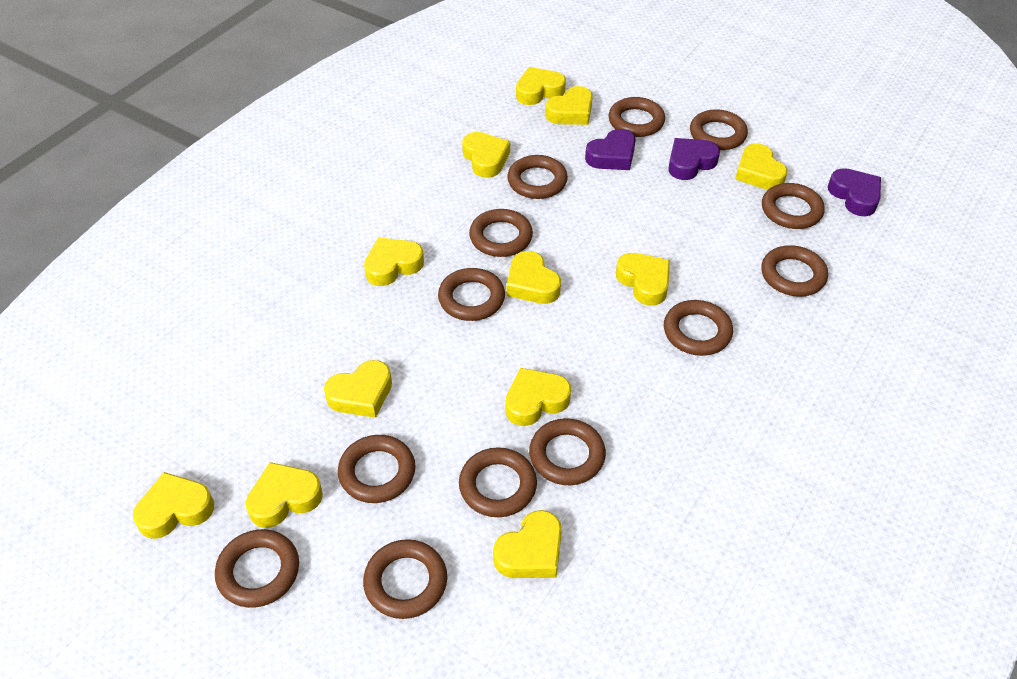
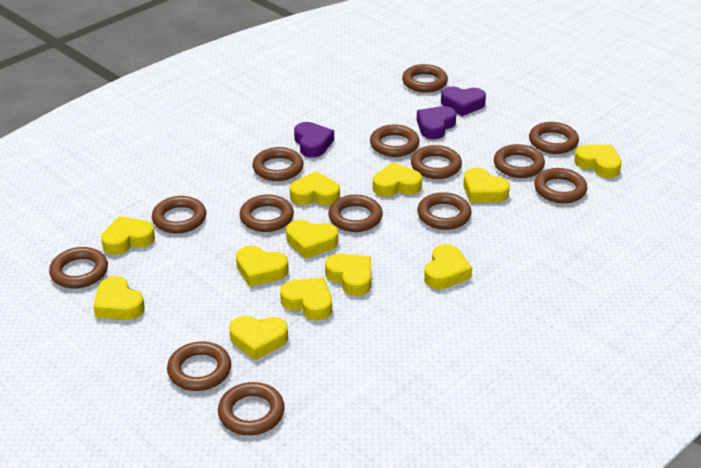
brown ring: [215,529,299,608] [338,435,416,503] [363,539,447,619] [438,268,505,321] [459,447,537,517] [469,209,533,257] [507,155,568,199] [529,418,606,485] [609,97,665,137] [664,300,733,356] [690,109,748,150] [761,245,828,297] [762,183,825,229] = 13 -> [49,247,108,289] [152,196,206,233] [167,342,231,391] [218,382,285,436] [240,195,294,232] [252,147,304,181] [328,195,383,232] [370,125,419,157] [402,64,448,93] [411,145,462,179] [417,192,472,230] [494,144,545,178] [529,122,579,154] [534,168,587,203] = 14

